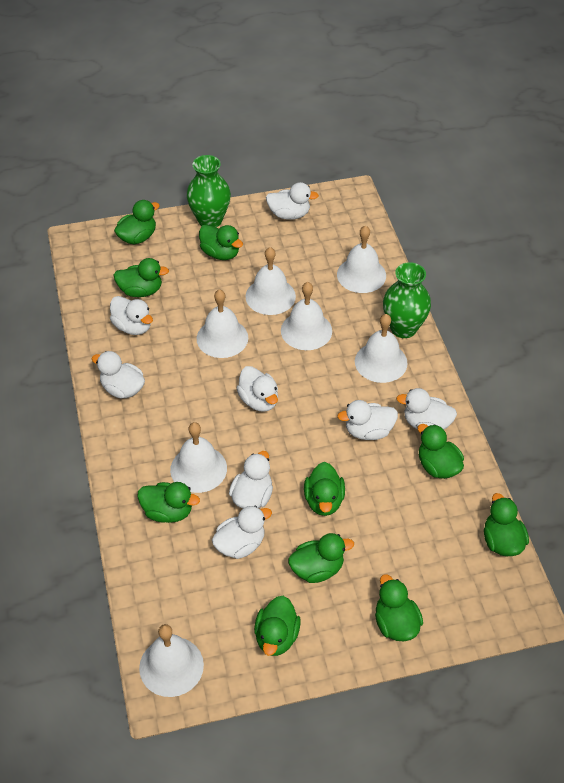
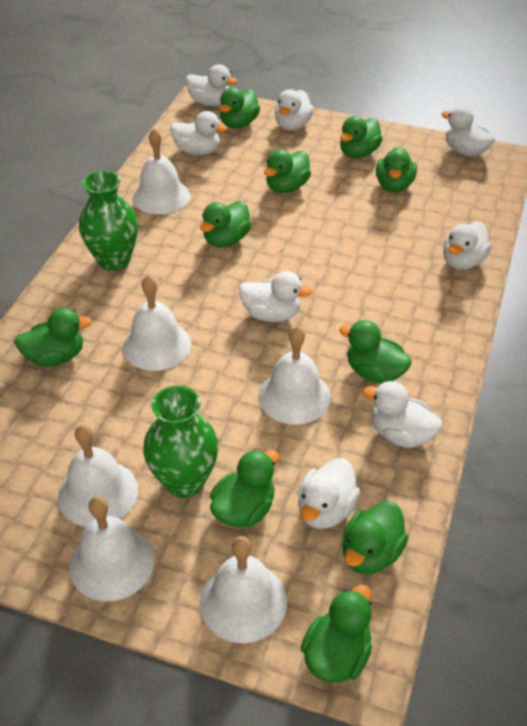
white bell: [139,624,204,697] [170,422,227,493] [197,289,248,358] [245,247,296,315] [281,282,332,350] [337,226,386,293] [355,314,408,383] = 7 -> [58,425,138,527] [69,496,155,601] [123,275,191,371] [132,128,190,214] [200,536,287,643] [258,326,331,425] = 6

